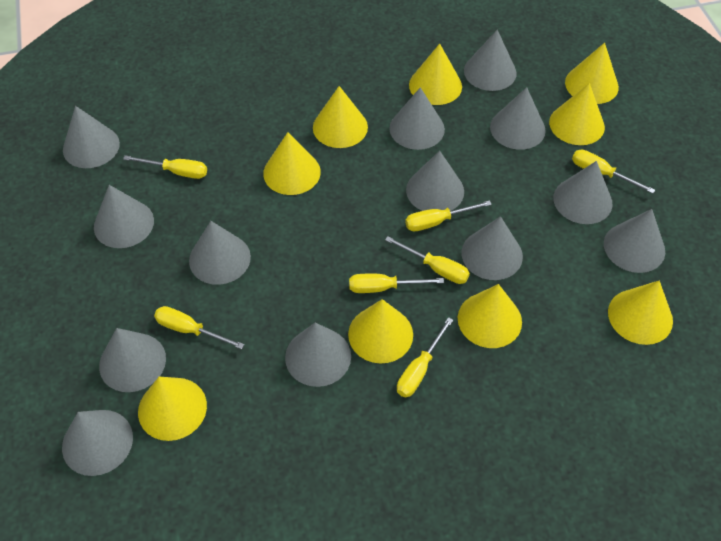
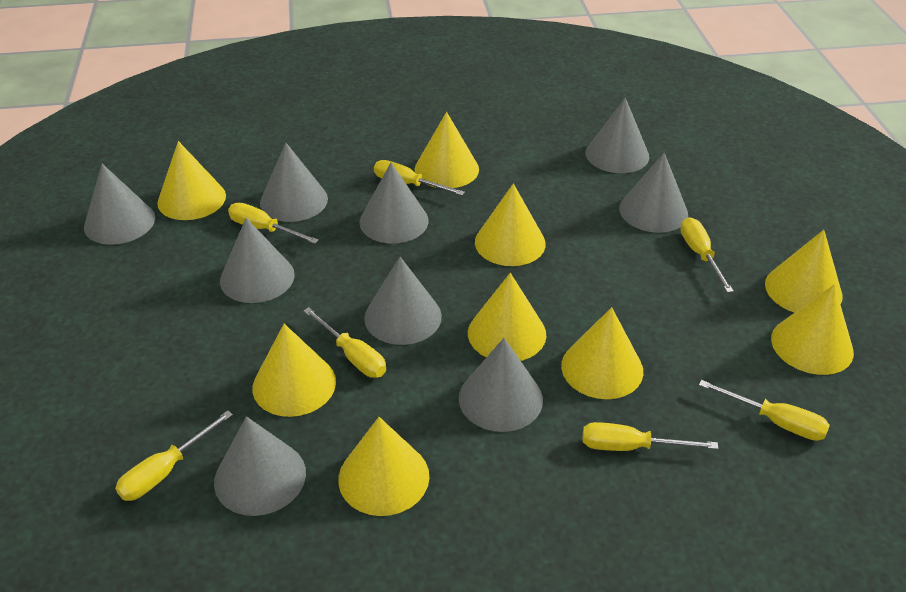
grey cone: [62,410,133,476] [63,106,120,168] [94,185,154,248] [99,328,166,392] [189,221,251,285] [285,322,351,387] [389,87,445,150] [406,151,464,211] [462,216,523,280] [464,30,516,91] [490,87,546,150] [553,161,612,224] [604,209,665,273] = 13 -> [84,164,155,245] [214,416,306,516] [220,218,295,303] [260,143,328,222] [359,163,429,243] [364,257,442,345] [459,338,543,432] [585,98,649,173] [619,153,688,233] = 9

